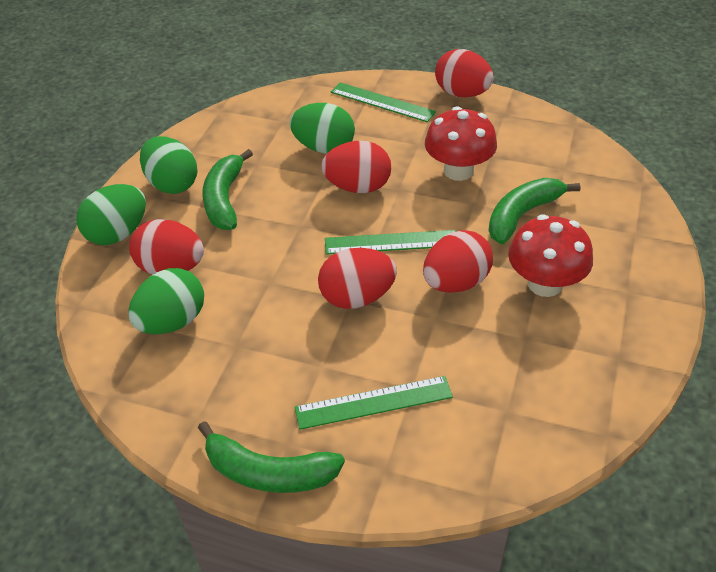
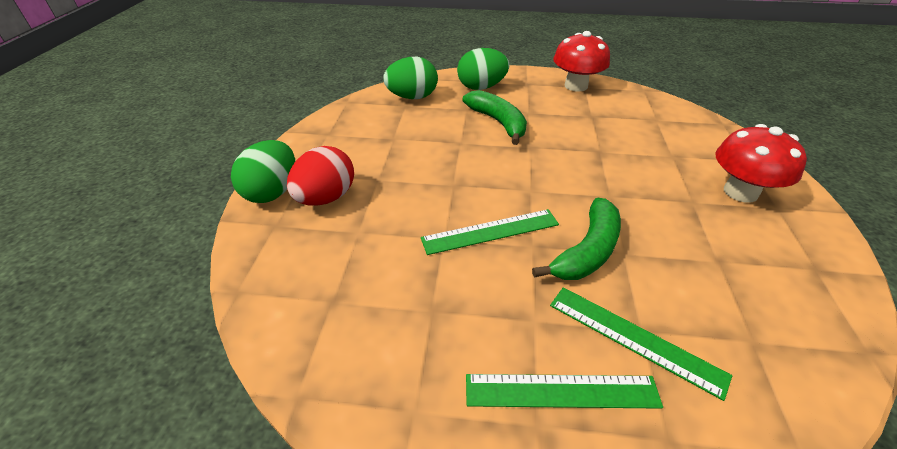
green banana: [198,421,345,493] [202,149,253,230] [488,178,580,244] = 3 -> [462,90,527,145] [532,198,621,280] = 2
green egg: [76,184,146,245] [128,268,204,334] [140,136,197,194] [290,103,355,154] = 4 -> [231,140,295,203] [383,57,438,99] [457,48,509,90] = 3
red egg: [129,219,204,275] [318,248,397,309] [321,141,391,193] [423,230,493,293] [435,49,493,97] = 5 -> [287,146,354,206] = 1

